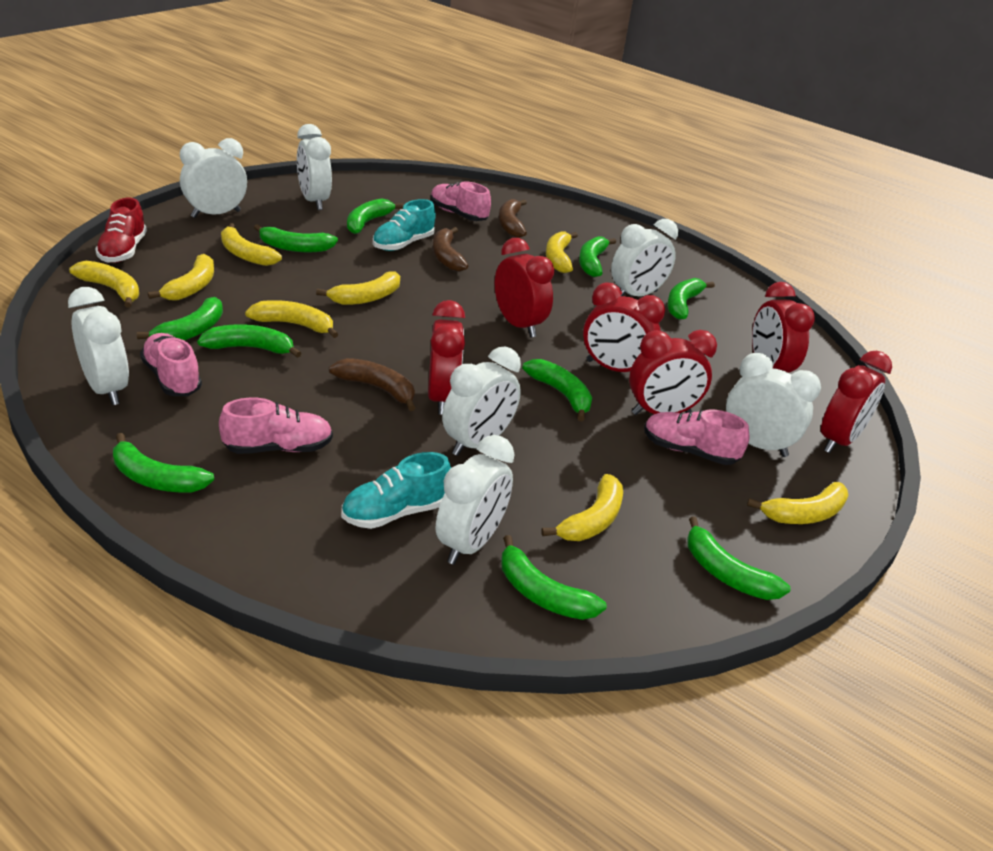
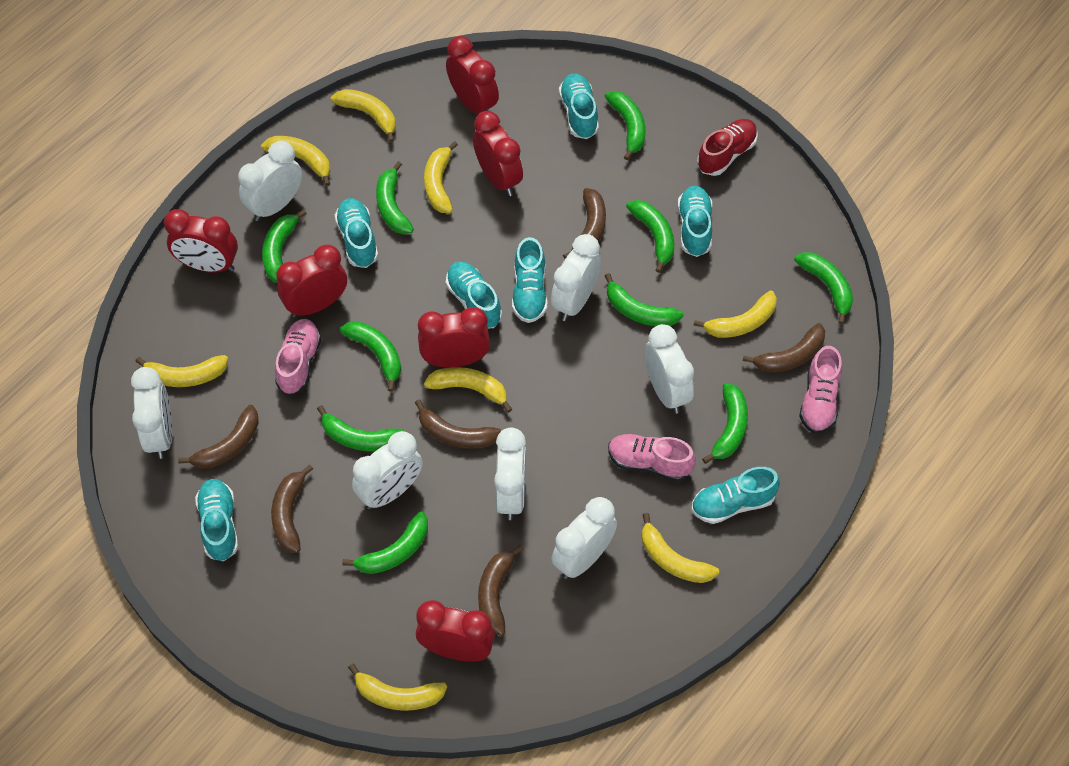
brown banana: [329,358,415,411] [433,227,468,272] [499,199,527,238] = 3 -> [178,405,259,469] [271,465,313,553] [415,400,501,449] [478,545,524,636] [563,188,606,259] [742,323,825,373] = 6
pink shoe: [140,333,202,396] [219,398,333,454] [430,181,491,221] [644,409,749,465] = 4 -> [275,319,321,395] [608,434,696,482] [799,346,842,434] = 3
turquoise shoe: [341,452,451,529] [373,199,436,251] = 2 -> [195,479,238,561] [335,198,378,268] [446,261,502,329] [512,237,548,323] [559,73,599,139] [678,186,712,257] [691,467,780,524] = 7

